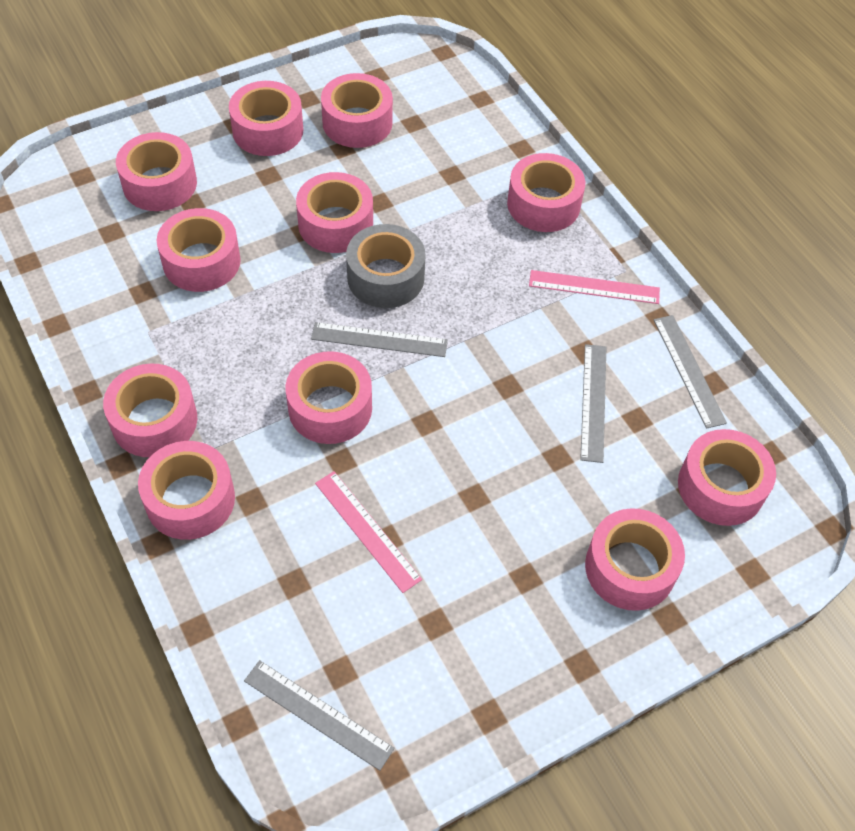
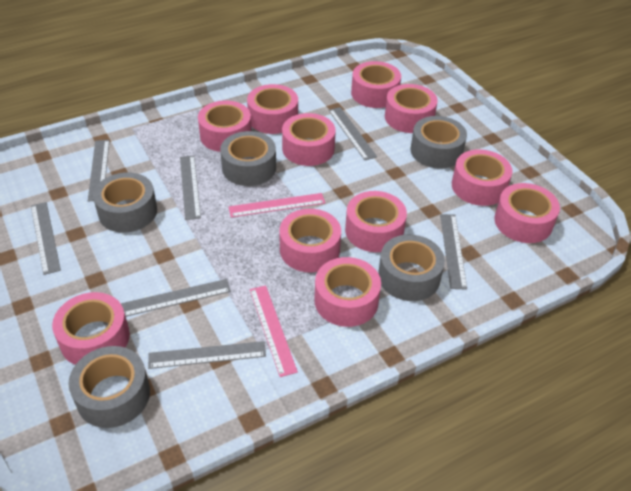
grey ruler: [244,660,395,771] [311,322,448,357] [580,344,606,463] [654,315,727,429] = 4 -> [31,202,61,275] [88,140,110,201] [121,279,231,317] [148,341,266,369] [180,156,201,220] [329,107,377,160] [440,214,467,290] = 7
grey tape: [346,224,426,308] = 1 -> [69,346,150,428] [93,172,157,233] [220,131,276,186] [378,235,445,301] [411,116,467,169] = 5

